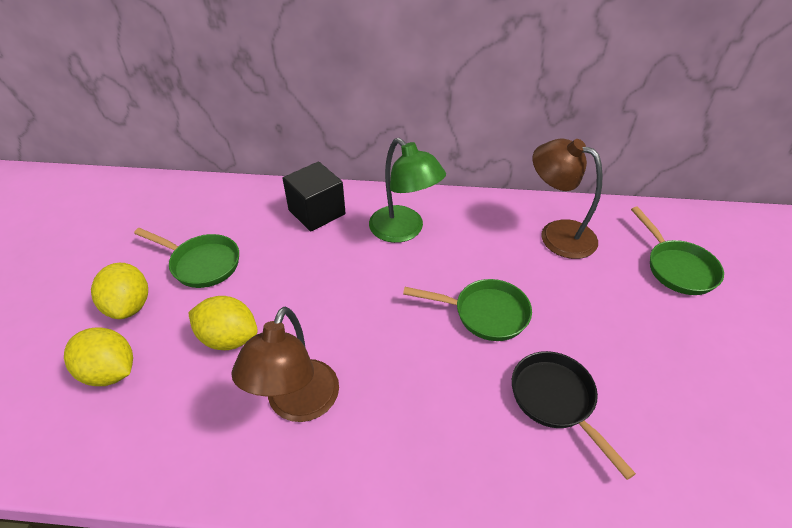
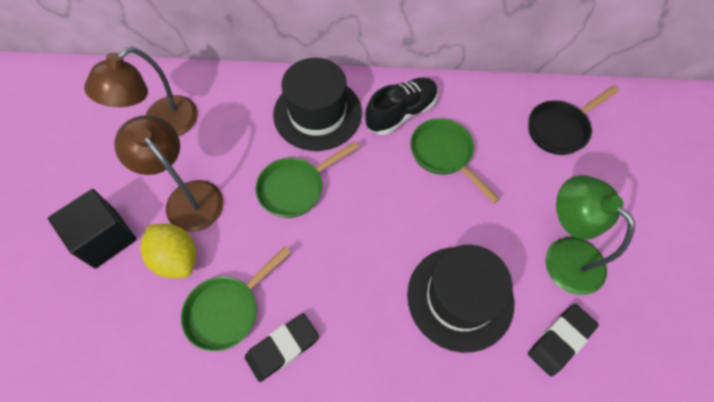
black eraser: none = 0 -> [245,313,319,382] [528,304,599,376] = 2
black hat: none = 0 -> [273,58,362,151] [407,245,514,353] = 2
black shoe: none = 0 -> [365,77,438,135] = 1
yellow lemon: [64,327,133,386] [91,263,148,319] [188,296,258,350] = 3 -> [140,224,197,278] = 1

